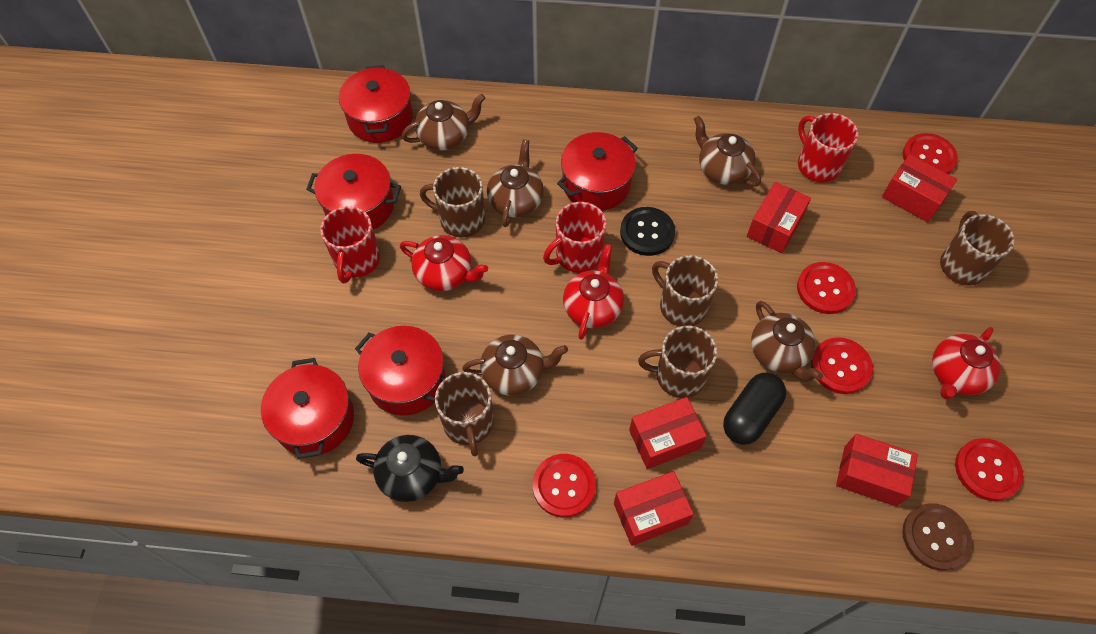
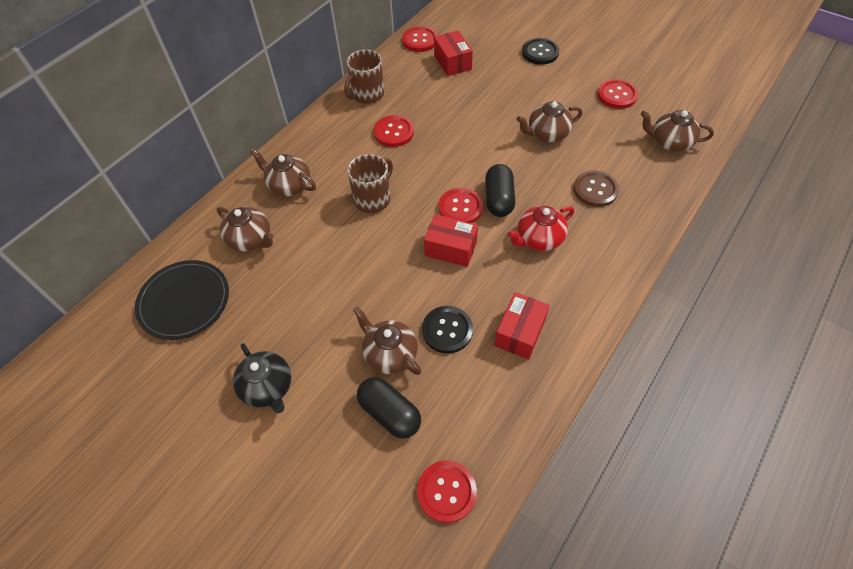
black button: [620,207,675,256] = 1 -> [422,306,473,353] [522,38,559,65] = 2
black capsule: [723,373,786,445] = 1 -> [357,377,421,438] [485,164,515,217] = 2
black plate: none = 0 -> [135,260,229,340] = 1
brown mug: [420,167,485,238] [435,372,494,457] [638,326,717,398] [652,255,718,327] [940,211,1015,286] = 5 -> [344,50,384,104] [347,154,393,213] = 2
red box: [614,471,694,546] [629,397,707,469] [747,182,811,253] [836,434,918,507] [882,154,957,222] = 5 -> [424,214,478,267] [434,30,473,76] [494,292,550,359] = 3
red mug: [320,206,380,283] [543,202,606,273] [798,113,859,183] = 3 -> none = 0
red pot: [261,358,354,459] [306,154,401,230] [339,65,413,143] [355,326,445,415] [557,132,638,211] = 5 -> none = 0
red teapot: [400,235,488,291] [563,244,624,340] [932,327,1001,399] = 3 -> [507,205,574,251] = 1

